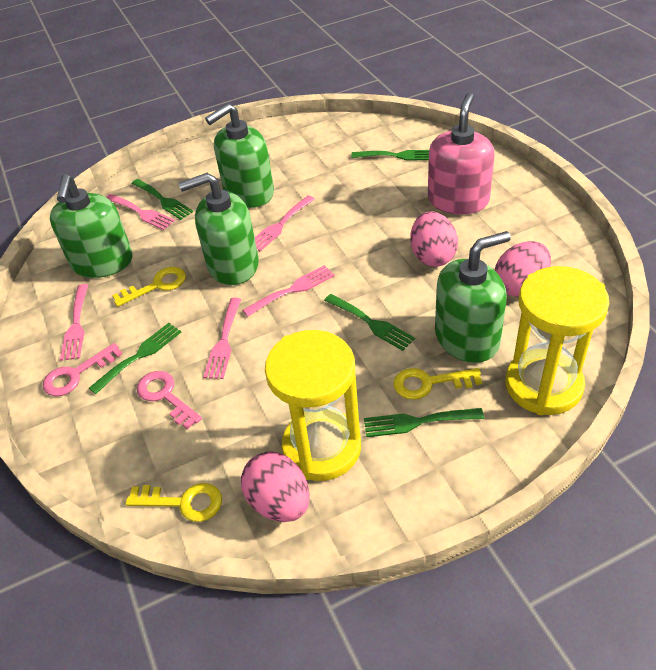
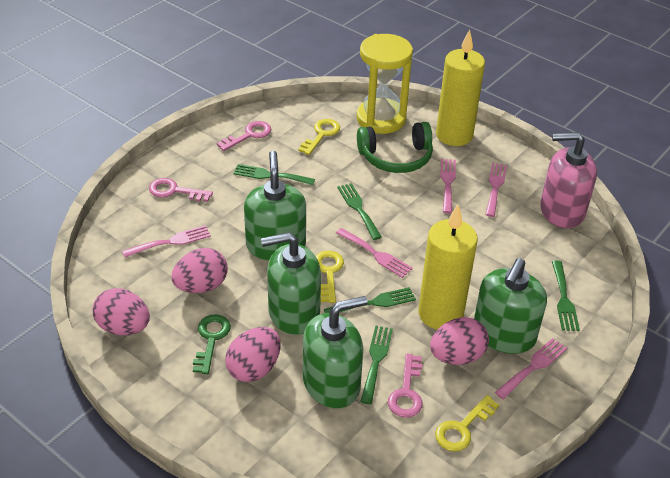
green headphones: none = 0 -> [357,122,433,173] = 1
green key: none = 0 -> [193,314,231,374] = 1
pink egg: [241,452,310,522] [410,211,458,267] [495,241,551,297] = 3 -> [93,288,150,336] [171,248,228,293] [225,327,281,382] [430,317,489,365] = 4
pink key: [43,343,122,396] [137,371,202,429] = 2 -> [149,178,213,202] [217,121,271,151] [388,354,423,418] = 3
yellow candle: none = 0 -> [418,204,478,330] [436,30,485,146] = 2
yellow hourglass: [265,330,361,481] [506,266,609,415] = 2 -> [357,34,413,134] = 1

